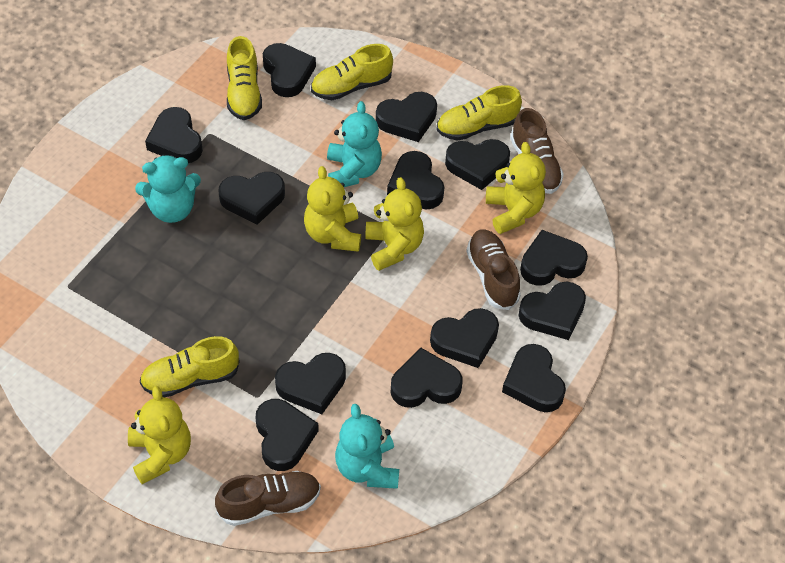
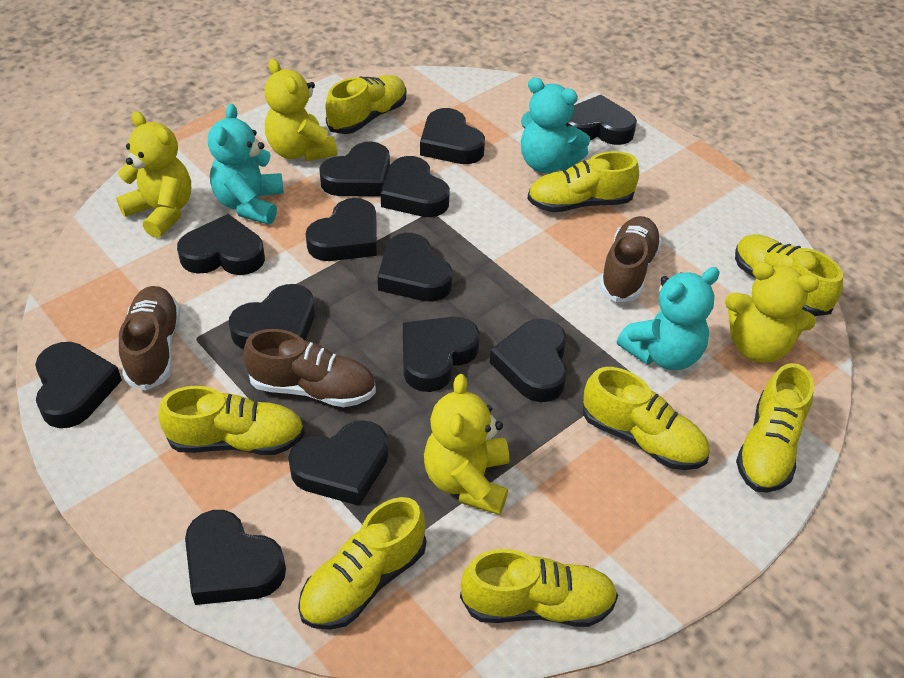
yellow shoe: [140,336,240,397] [227,36,262,120] [311,44,393,100] [436,85,522,141] = 4 -> [159,386,305,455] [298,497,426,630] [325,75,406,134] [460,549,618,627] [527,151,639,212] [583,367,710,470] [735,234,843,316] [736,363,814,493] = 8

